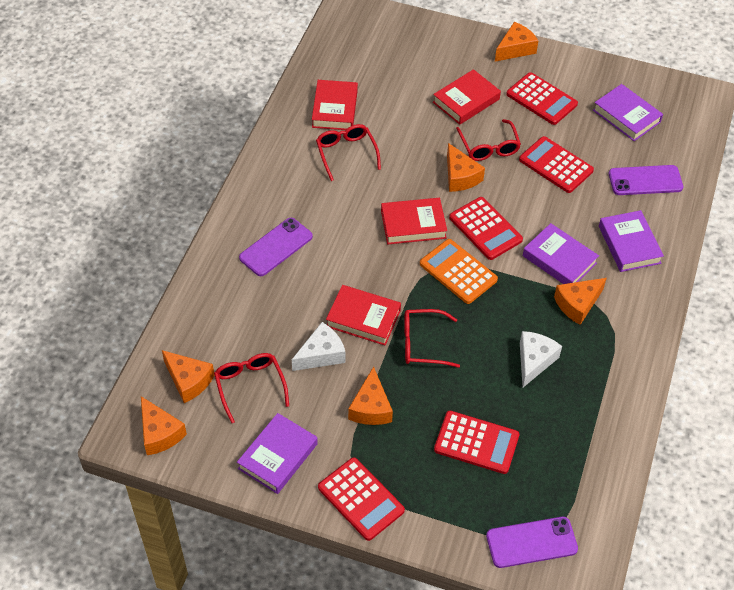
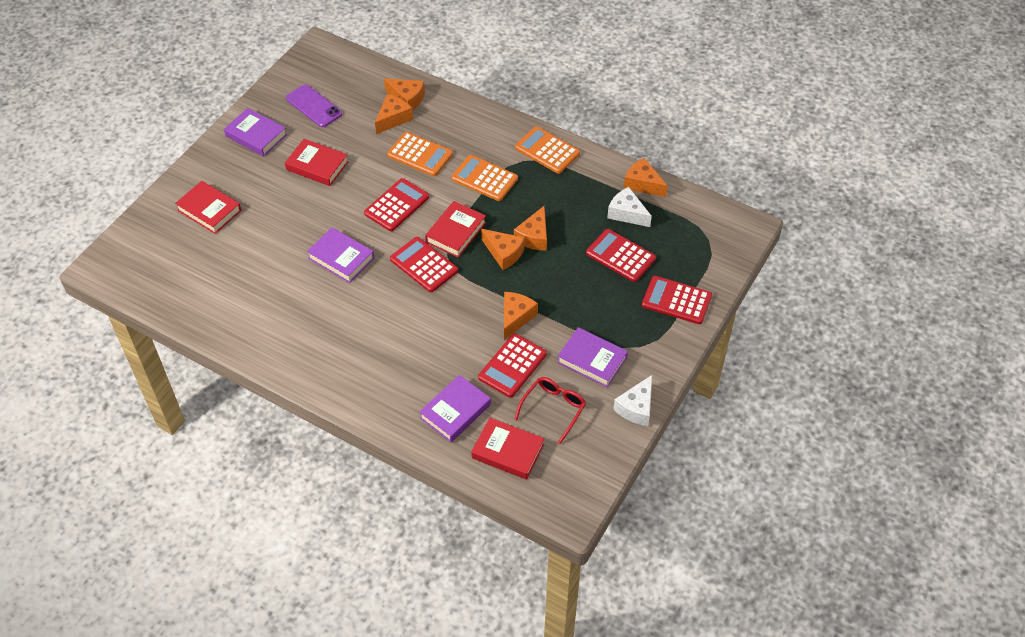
orange calculator: [420,239,498,304] = 1 -> [387,132,453,176] [451,155,518,201] [515,126,580,174] = 3
purple phone: [239,218,313,276] [486,517,578,568] [609,165,683,195] = 3 -> [286,84,342,127] = 1
red glasses: [214,353,289,423] [316,124,381,181] [404,309,460,368] [456,119,521,161] = 4 -> [514,377,586,444] = 1

